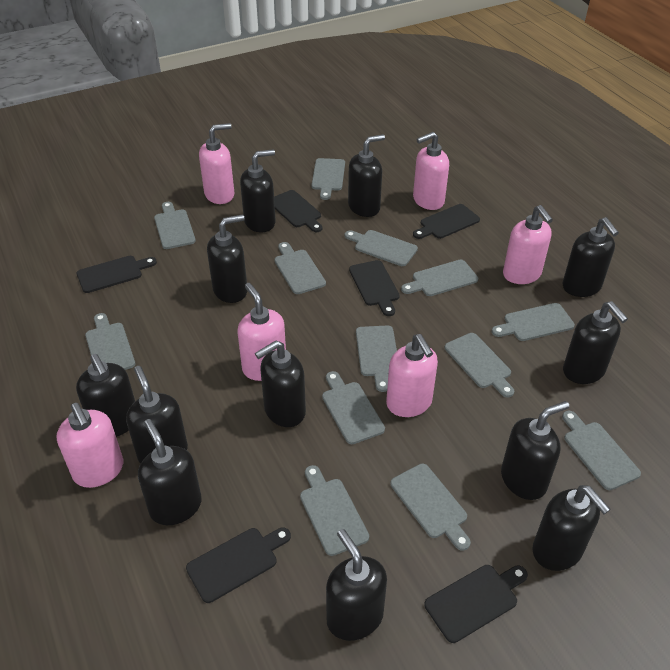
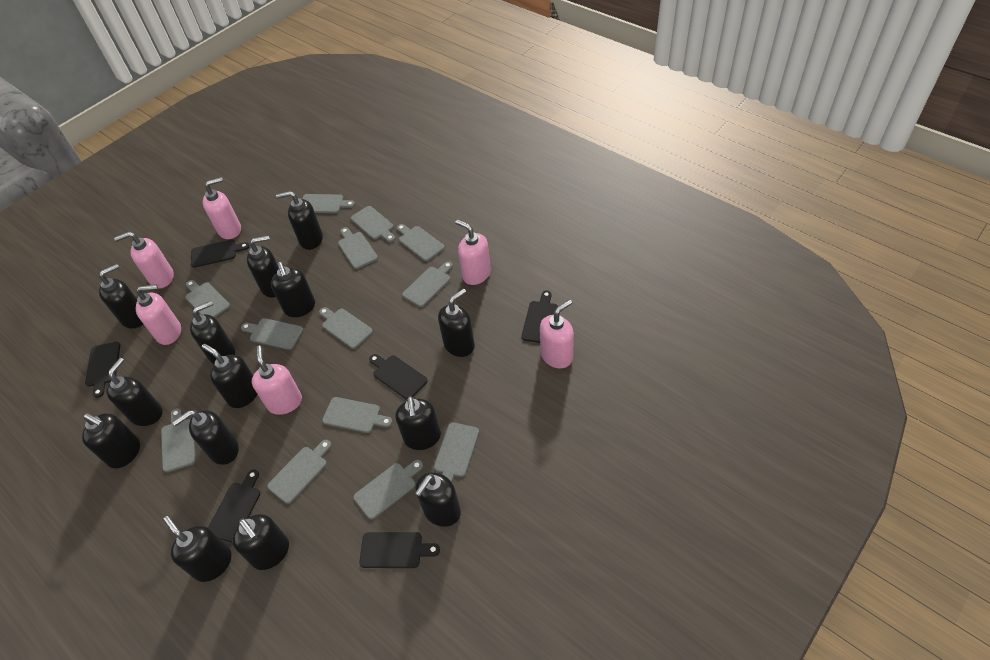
black soap dispenser: [76,354,135,437] [126,366,188,464] [138,419,202,525] [207,214,247,303] [240,149,276,232] [255,340,306,427] [326,529,387,641] [348,134,385,217] [501,401,569,500] [532,485,610,571] [562,217,619,297] [563,301,628,384] = 12 -> [82,413,140,468] [99,264,143,329] [106,358,163,426] [163,516,231,582] [172,410,239,465] [190,301,235,364] [202,344,257,408] [232,514,289,570] [247,235,279,297] [271,262,315,317] [276,191,323,250] [395,396,441,450] [415,472,461,527] [438,288,475,357] = 14

